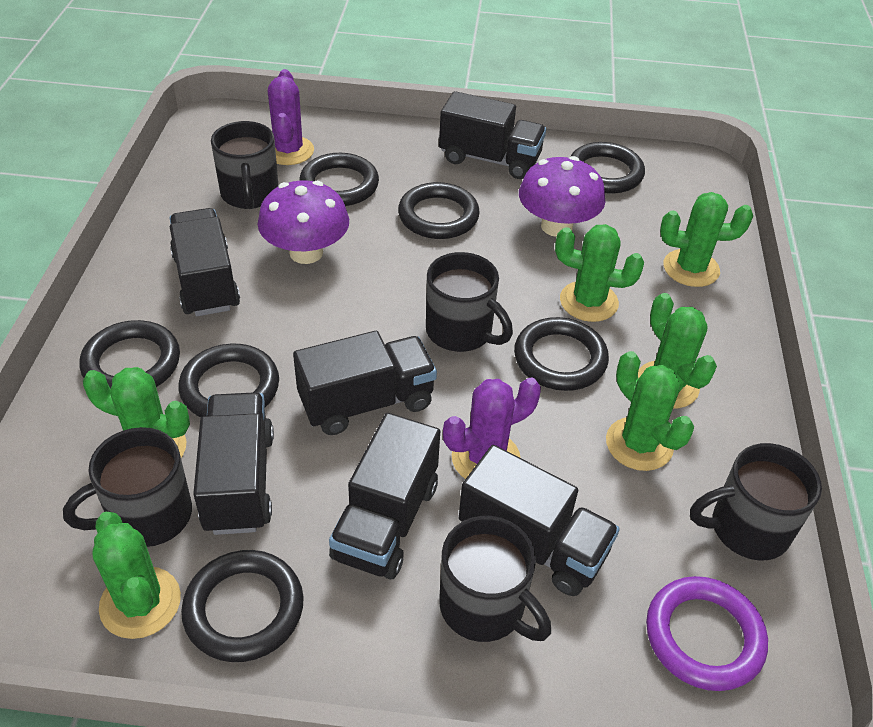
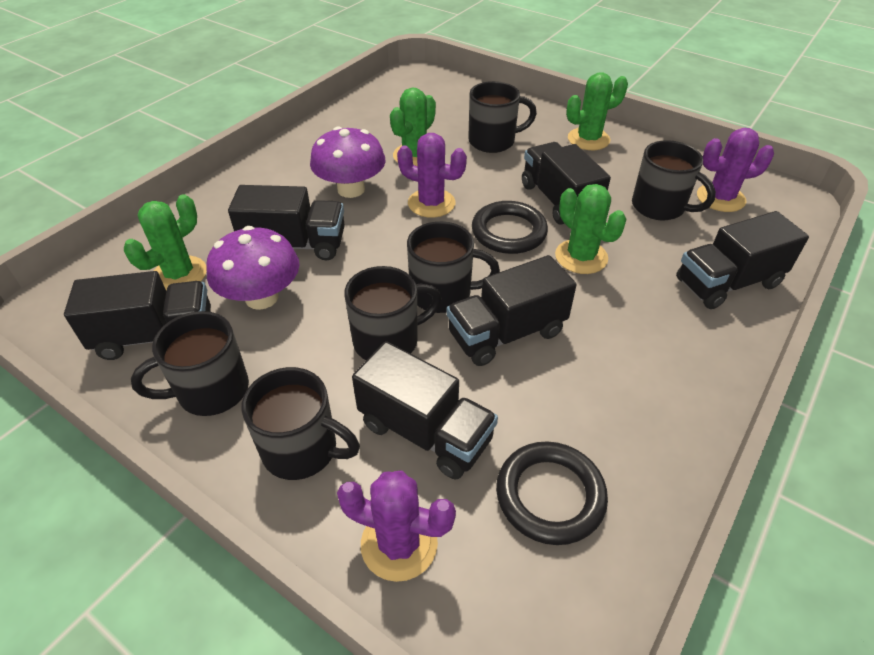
black mug: [63,427,192,547] [211,121,278,209] [426,252,513,352] [439,516,551,642] [690,443,822,560] = 5 -> [131,311,249,416] [242,367,360,480] [344,266,442,360] [407,221,500,313] [468,81,537,153] [632,140,716,221] = 6
black ring: [80,320,180,389] [179,343,279,417] [181,550,304,662] [299,153,379,206] [398,182,480,239] [514,317,609,391] [571,142,645,194] = 7 -> [472,201,548,254] [496,441,608,545] = 2
green cactus: [83,367,190,458] [92,512,181,639] [555,224,644,322] [606,351,694,471] [638,293,717,409] [660,192,753,287] = 6 -> [124,194,207,291] [390,87,436,166] [555,184,626,274] [566,72,628,150] = 4
purple cactus: [268,69,314,165] [443,378,541,479] = 2 -> [337,470,456,582] [397,133,467,218] [697,128,774,212] = 3
purple ring: [646,576,768,691] = 1 -> none = 0

